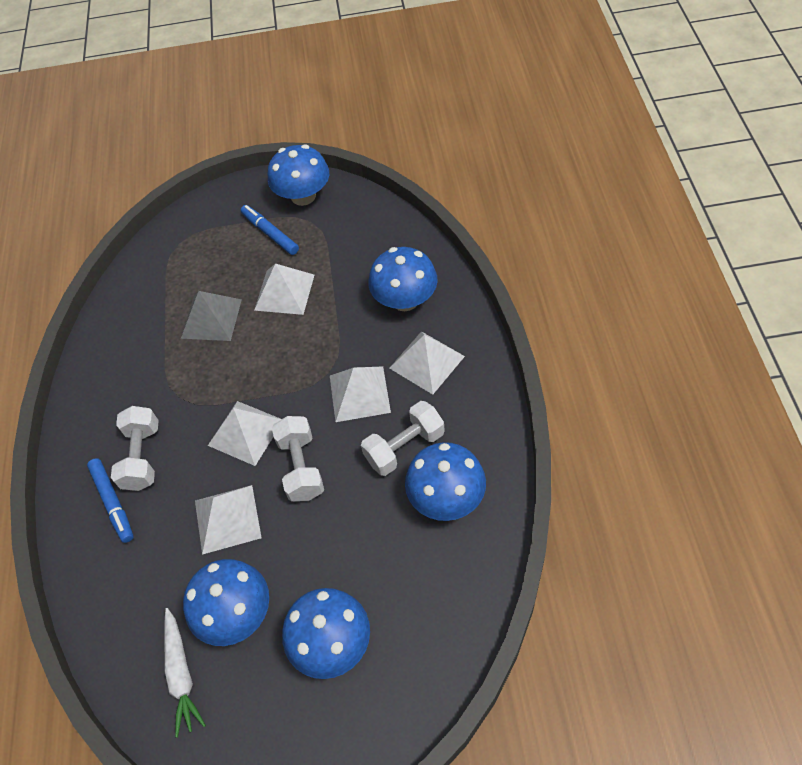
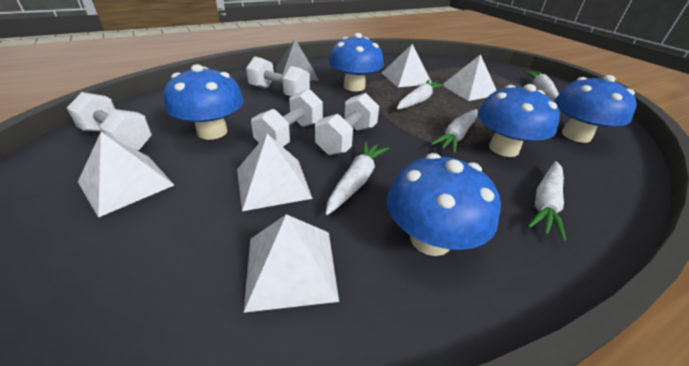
blue marker: [87,458,134,543] [241,205,299,255] = 2 -> none = 0
white carrot: [165,608,206,737] = 1 -> [326,141,389,215] [397,80,445,110] [431,109,478,153] [523,71,559,101] [528,161,566,241] = 5
white dumbbell: [111,406,159,491] [272,416,324,502] [361,401,445,476] = 3 -> [67,92,152,151] [246,57,310,96] [251,89,323,147] [315,93,379,155] = 4

